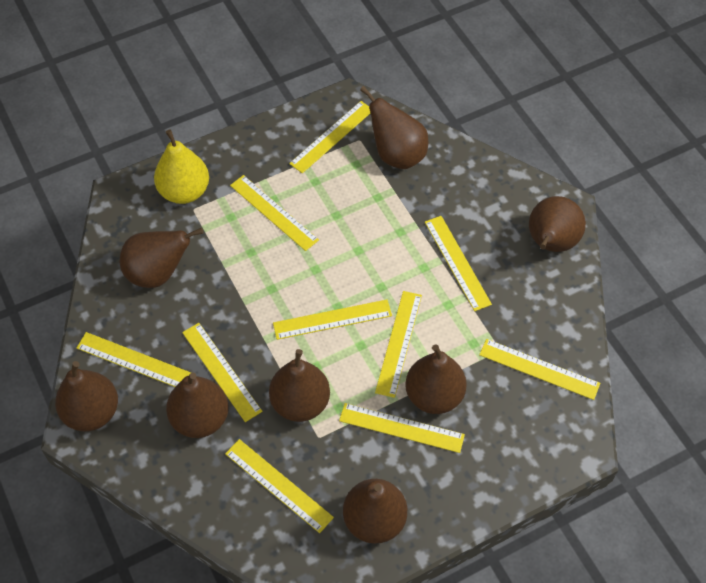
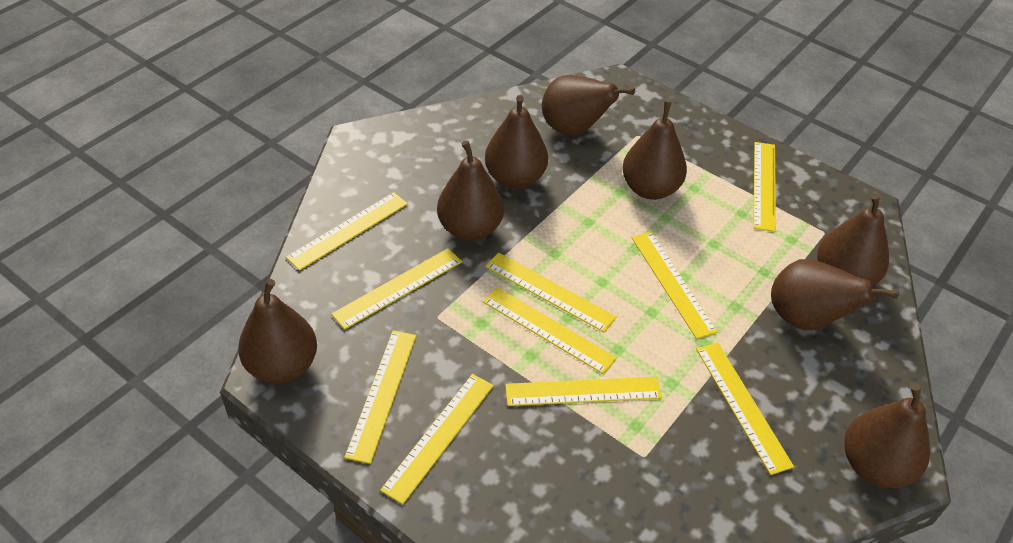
yellow pear: [154,129,209,204] = 1 -> none = 0

